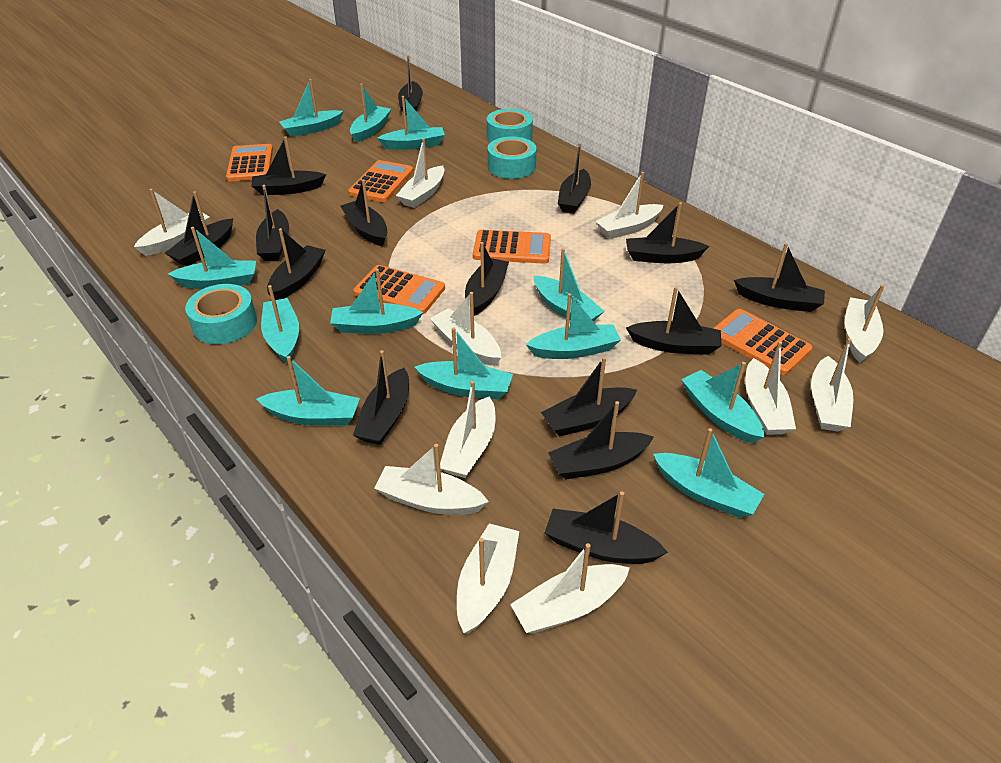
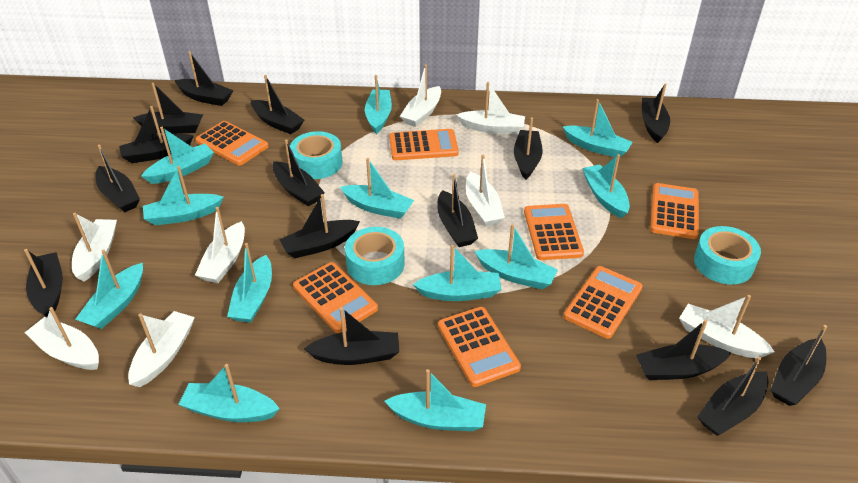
orange calculator: [226,144,273,181] [348,160,413,202] [353,265,445,315] [473,230,551,264] [713,309,813,375] = 5 -> [195,121,269,166] [293,262,378,333] [389,129,459,160] [438,307,521,387] [524,204,584,260] [564,266,643,339] [650,183,699,239] = 7
white boat: [134,189,210,256] [374,444,489,515] [396,138,444,208] [430,292,501,366] [440,381,495,478] [457,523,519,634] [510,543,630,634] [595,172,664,239] [745,341,796,435] [811,338,853,432] [845,285,885,363] = 11 -> [25,307,99,370] [72,213,117,282] [128,311,195,387] [195,207,245,283] [400,65,441,127] [456,82,525,134] [466,155,505,226] [679,295,775,358] = 8

